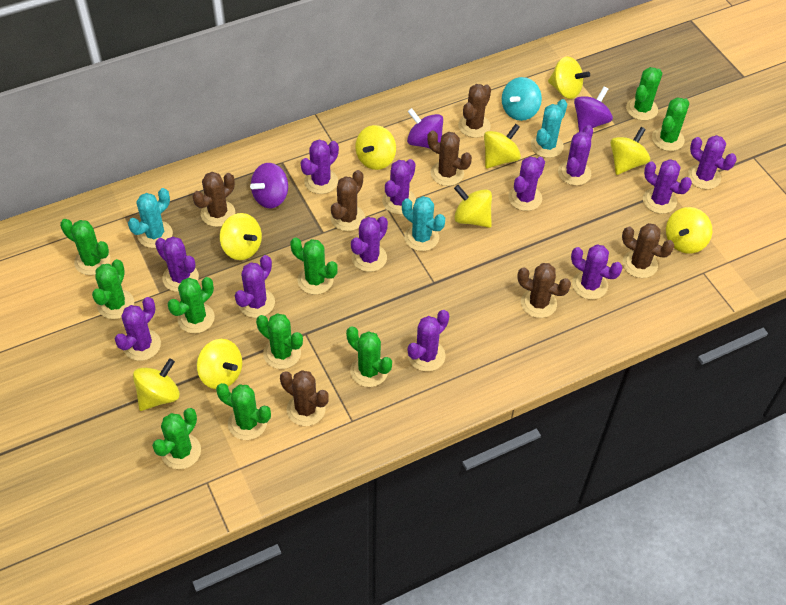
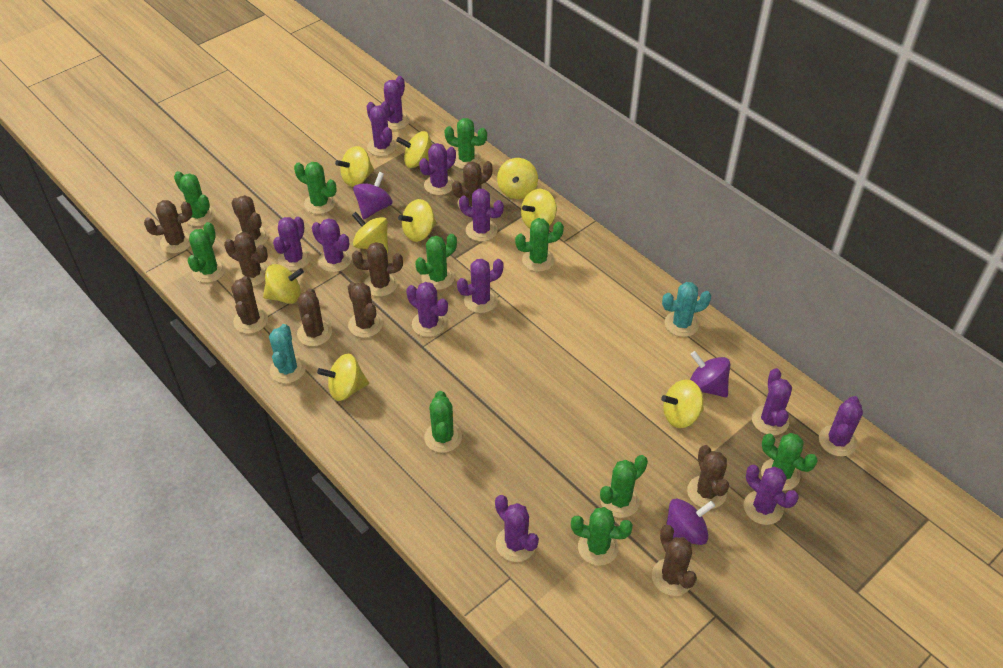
brown cactus: [192,172,235,227] [280,370,329,426] [330,170,365,231] [427,130,472,186] [458,84,491,138] [517,263,571,318] [622,223,674,278] = 7 -> [144,200,192,253] [224,232,268,286] [231,195,269,248] [231,276,268,334] [297,288,332,346] [348,282,383,338] [352,242,403,297] [452,161,493,208] [652,525,697,596] [687,445,729,509] = 10
turquoise cactus: [128,188,173,248] [402,196,445,251] [531,99,567,158] = 3 -> [269,324,306,384] [662,282,711,337] = 2
turquoise spinning top: [502,77,542,121] = 1 -> none = 0

